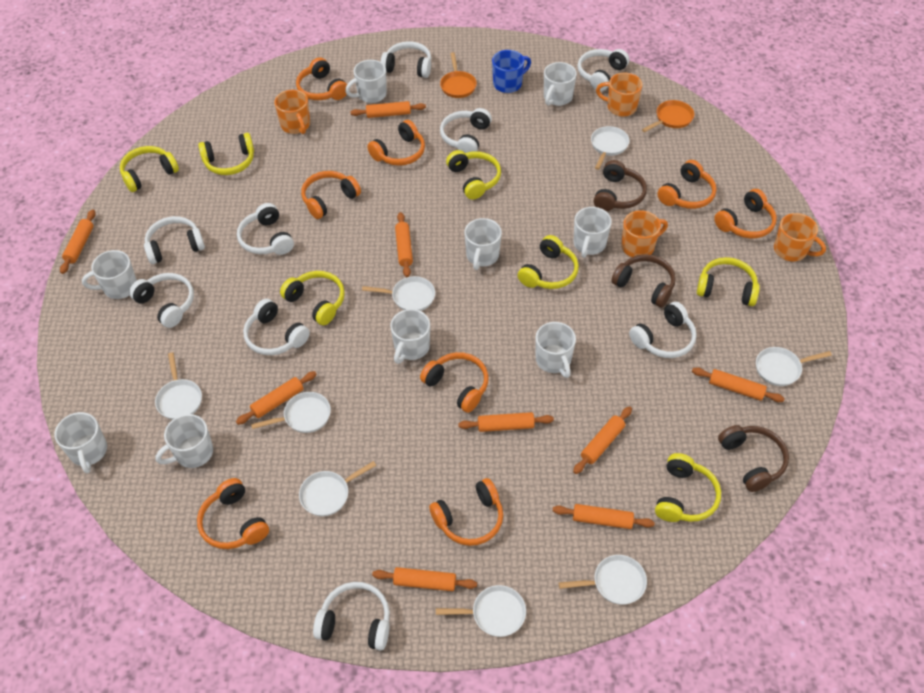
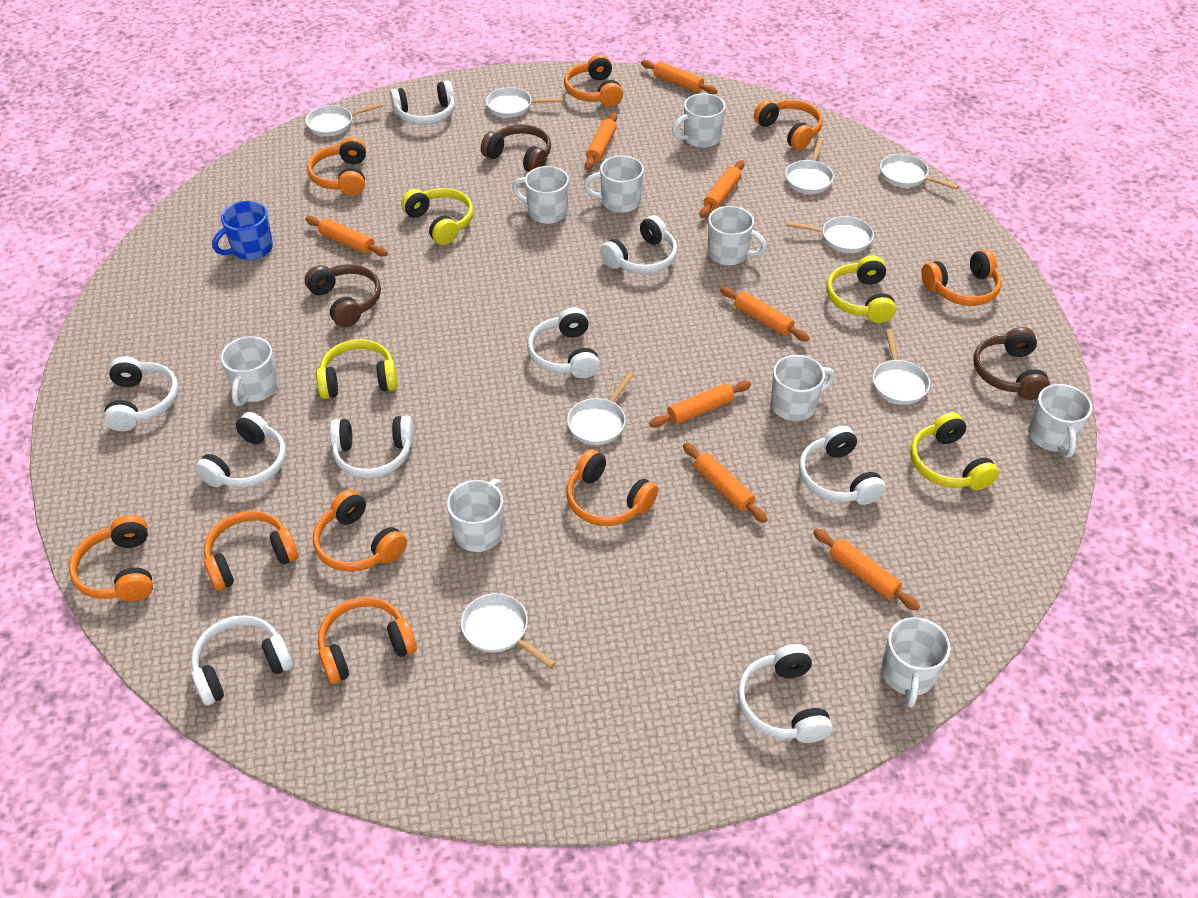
orange headphones: [197,478,269,549] [296,57,347,100] [301,171,361,219] [367,120,425,166] [420,352,488,413] [429,478,503,546] [657,160,716,209] [714,189,777,238] = 8 -> [69,515,153,601] [204,511,298,591] [307,137,366,196] [313,490,407,572] [318,597,417,684] [564,54,623,107] [567,449,658,526] [754,100,823,150] [921,249,1002,306] = 9
orange mug: [274,90,310,134] [596,73,643,117] [621,210,668,257] [774,213,826,261] = 4 -> none = 0
orange pan: [440,52,477,98] [642,100,694,132] = 2 -> none = 0
orange rolling pin: [60,210,95,274] [236,371,317,425] [350,101,426,118] [372,567,477,591] [395,212,413,277] [458,412,554,432] [553,504,655,529] [573,406,632,474] [692,367,785,402] = 9 -> [306,216,388,256] [585,112,617,170] [641,60,717,94] [649,381,751,427] [683,442,768,523] [700,160,745,218] [720,287,810,342] [813,529,920,611] = 8
yellow headphones: [120,146,179,192] [198,133,254,175] [280,271,345,325] [446,150,501,200] [518,235,579,289] [655,453,721,522] [697,257,760,306] = 7 -> [316,339,398,399] [401,188,474,245] [826,255,896,323] [910,412,999,490] = 4

